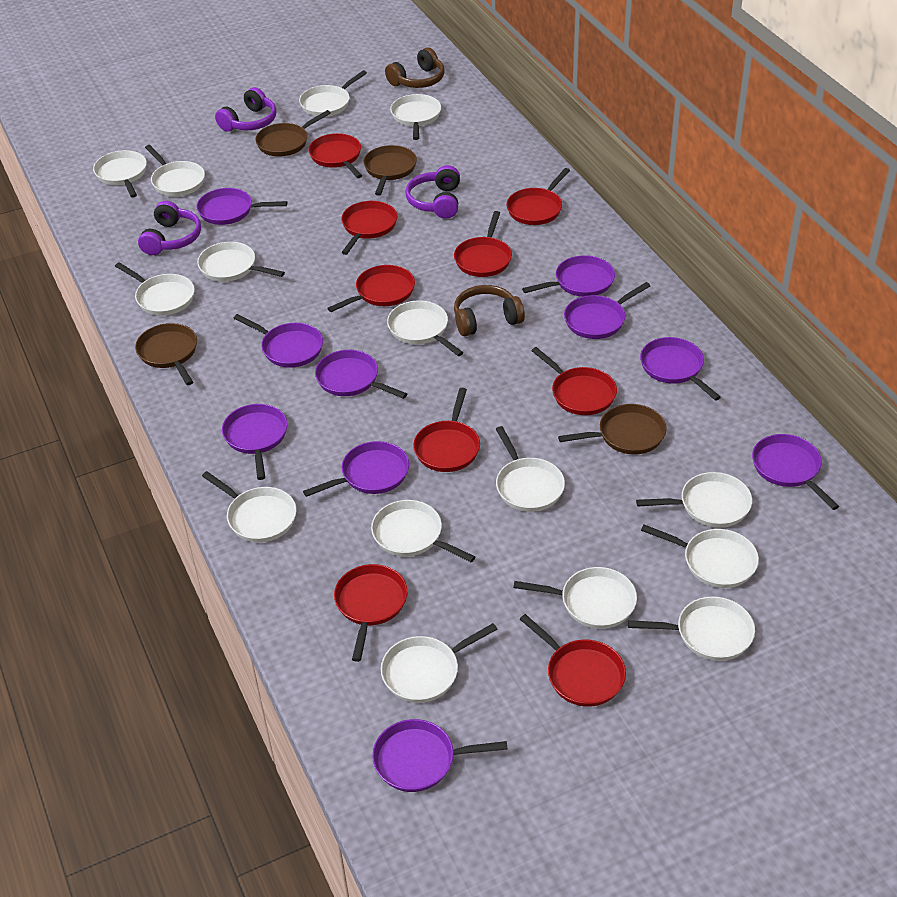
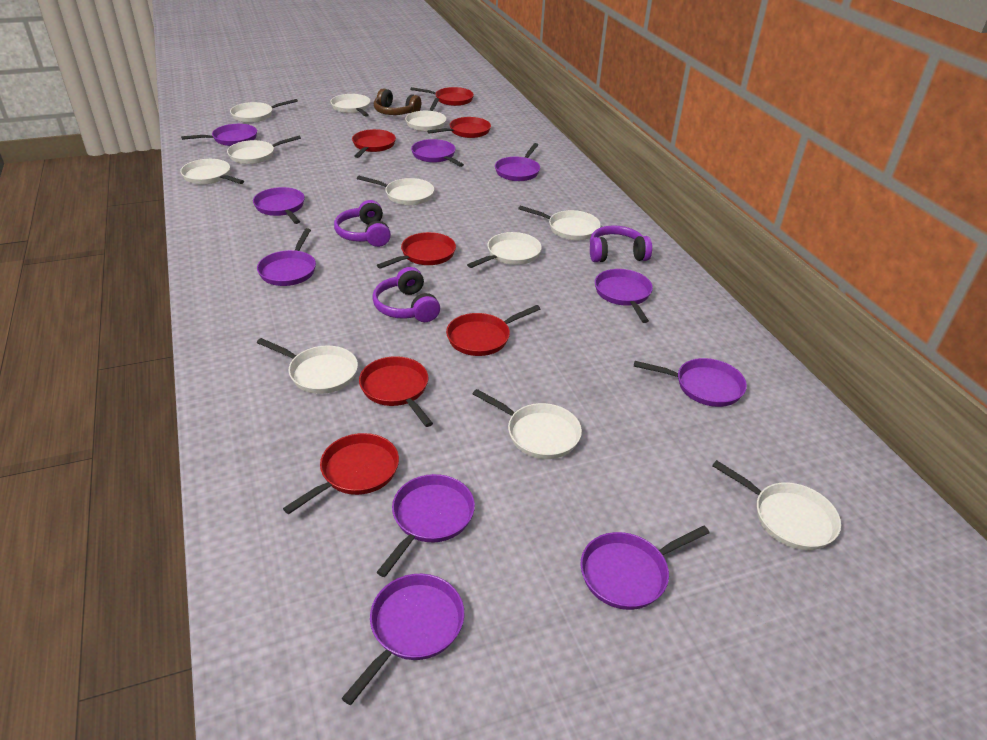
brown headphones: [385,47,445,88] [454,285,525,336] = 2 -> [374,88,421,115] = 1
brown pan: [135,323,197,385] [255,110,331,157] [363,145,417,196] [558,404,667,454] = 4 -> none = 0
red pan: [308,133,362,178] [327,265,415,312] [334,564,408,662] [341,201,397,255] [413,388,480,472] [454,211,512,277] [506,168,570,225] [520,614,626,707] [531,347,617,415] = 9 -> [283,433,399,514] [352,129,396,158] [359,356,433,427] [377,232,456,269] [410,87,474,106] [427,117,491,138] [446,305,540,356] = 7
white pan: [93,150,147,198] [115,262,195,316] [145,145,205,196] [197,242,285,282] [202,471,297,542] [299,70,367,117] [371,500,475,562] [381,623,497,703] [387,300,463,356] [390,94,441,140] [496,426,565,512] [513,567,637,629] [628,596,755,661] [636,472,752,527] [641,525,759,588] = 15 -> [180,159,244,185] [227,136,301,164] [230,99,298,123] [257,338,358,394] [330,94,370,116] [357,176,434,205] [405,98,446,131] [467,232,542,268] [473,389,582,459] [518,206,601,240] [712,460,841,550] = 11

